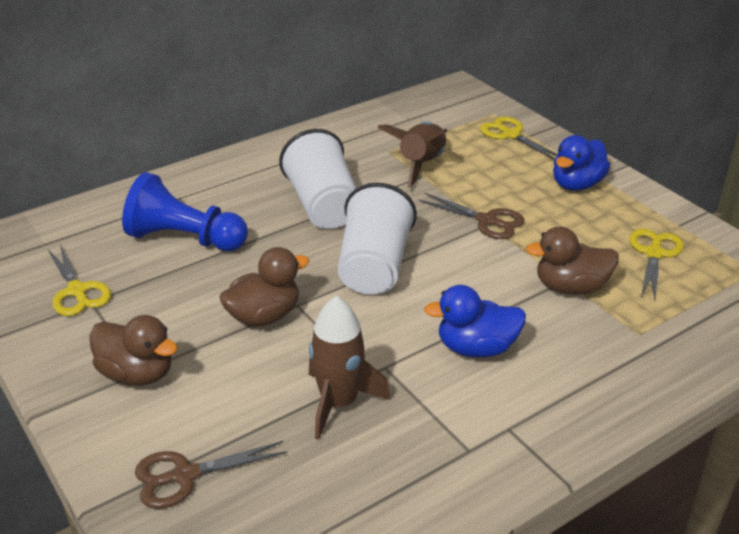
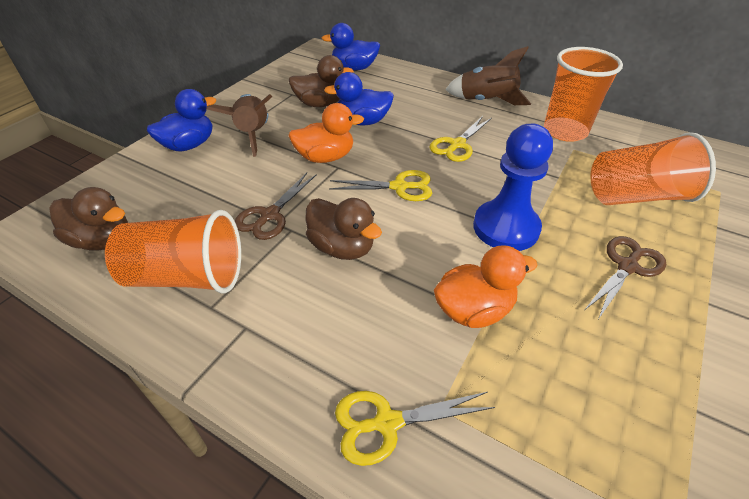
blue duck: [424,285,526,358] [553,135,610,191] = 2 -> [147,89,216,151] [322,23,380,70] [324,72,394,125] = 3
orange cup: none = 0 -> [105,210,241,293] [544,47,623,142] [590,132,716,205] = 3
orange duck: none = 0 -> [288,103,364,163] [434,245,537,328] = 2
white cup: [279,129,356,229] [338,183,417,295] = 2 -> none = 0

